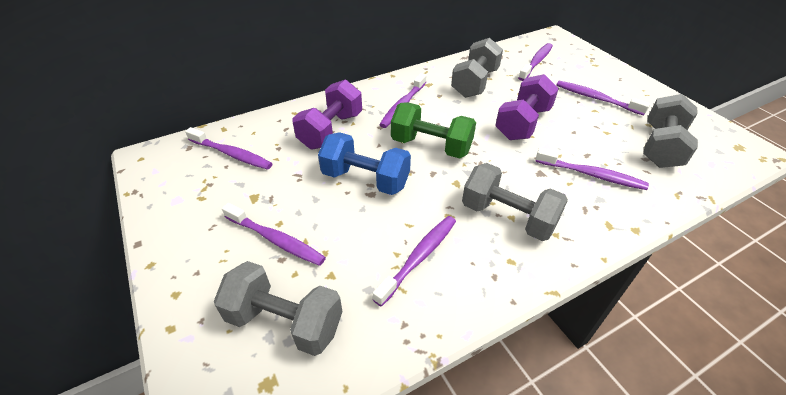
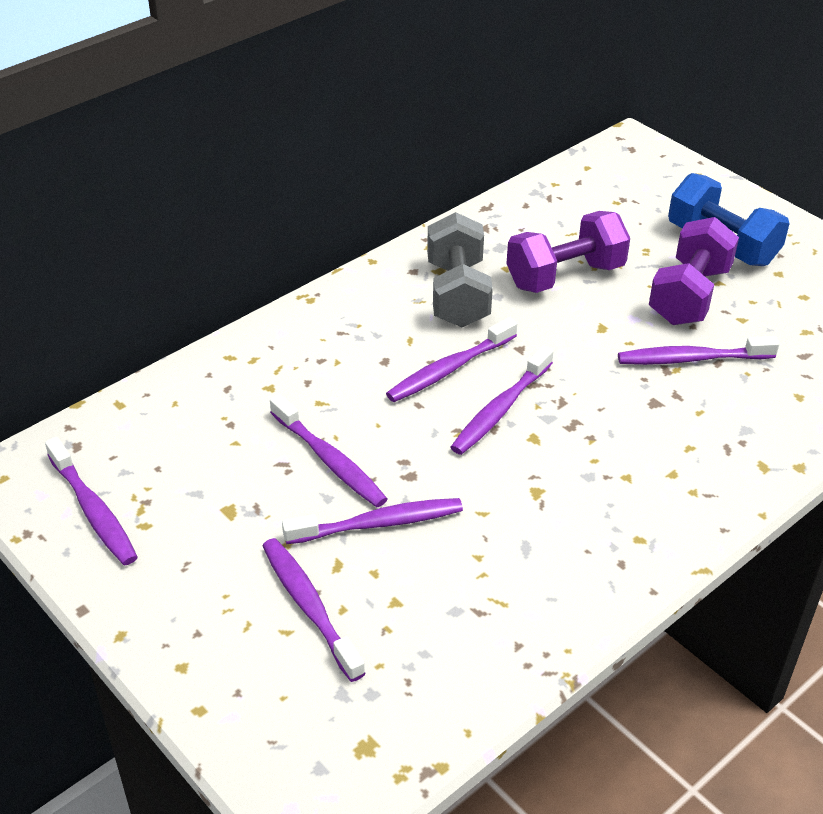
green dumbbell: [391,102,476,159] = 1 -> none = 0
grey dumbbell: [214,261,343,356] [451,38,503,98] [462,163,568,241] [644,94,698,168] = 4 -> [427,212,493,327] = 1

